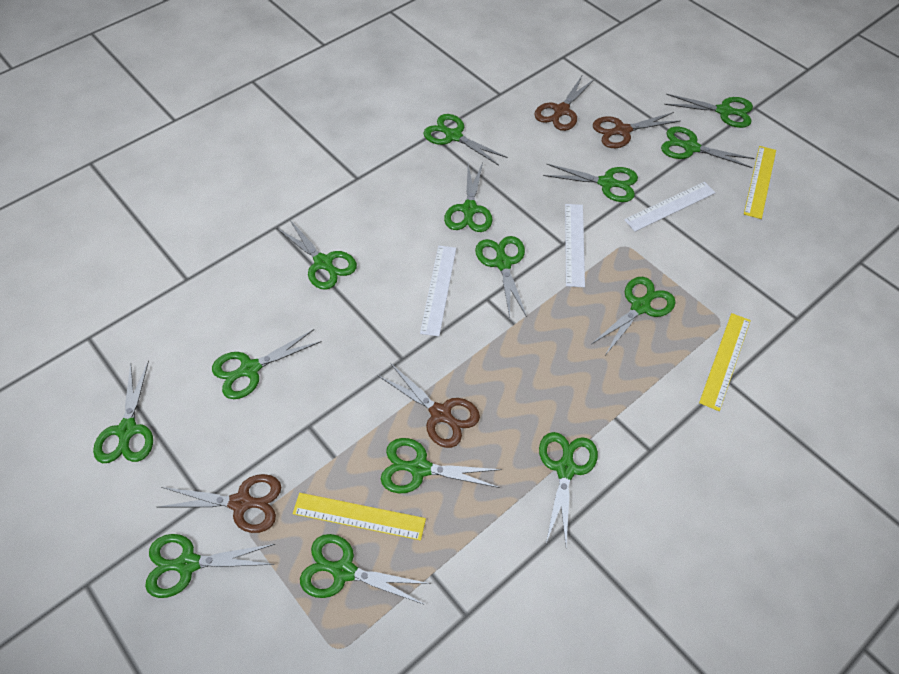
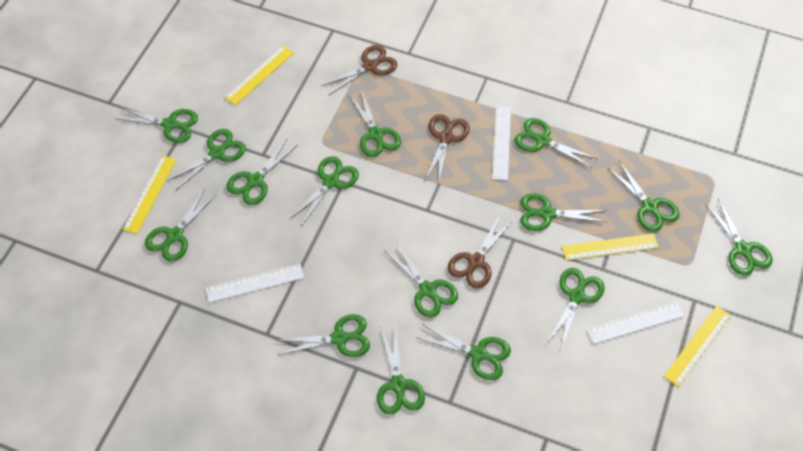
brown scissors: [158,474,281,533] [378,363,480,448] [534,74,595,131] [593,112,680,148] = 4 -> [321,45,398,95] [425,114,470,181] [447,215,513,289] = 3
green scissors: [93,361,153,463] [145,534,275,598] [212,329,322,399] [277,219,357,290] [300,534,431,605] [381,438,502,493] [424,114,508,166] [444,162,492,232] [475,236,527,318] [539,432,598,546] [543,164,638,202] [592,277,676,354] [661,127,754,168] [664,94,753,128] = 14 -> [117,107,198,143] [145,189,217,262] [167,129,246,190] [227,138,298,205] [275,314,370,357] [290,156,359,225] [349,89,401,157] [377,324,425,415] [384,244,458,318] [416,324,511,380] [514,118,598,168] [520,193,607,231] [548,268,605,350] [608,161,679,232] [705,199,773,276] = 15
yellow ruler: [293,493,426,540] [699,313,751,411] [744,146,776,219] = 3 -> [123,155,176,234] [225,46,294,105] [562,233,658,261] [664,306,731,387] = 4

